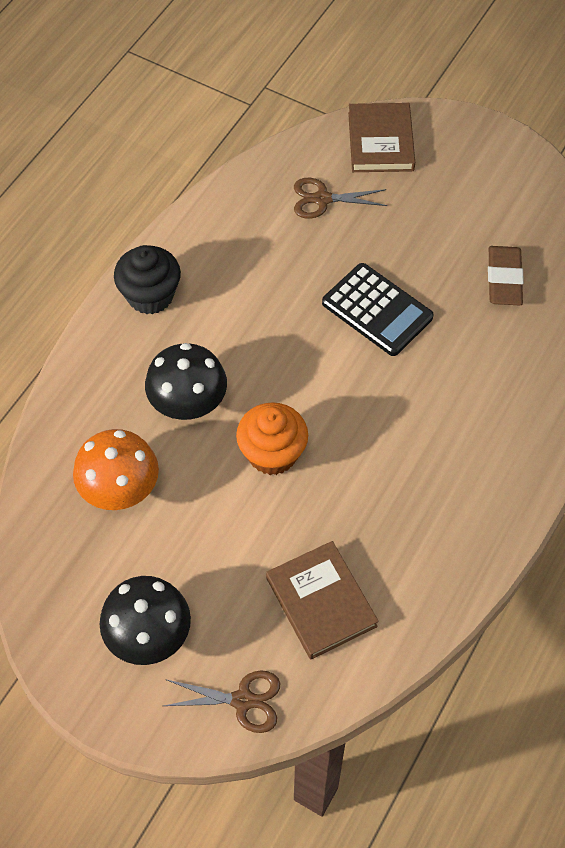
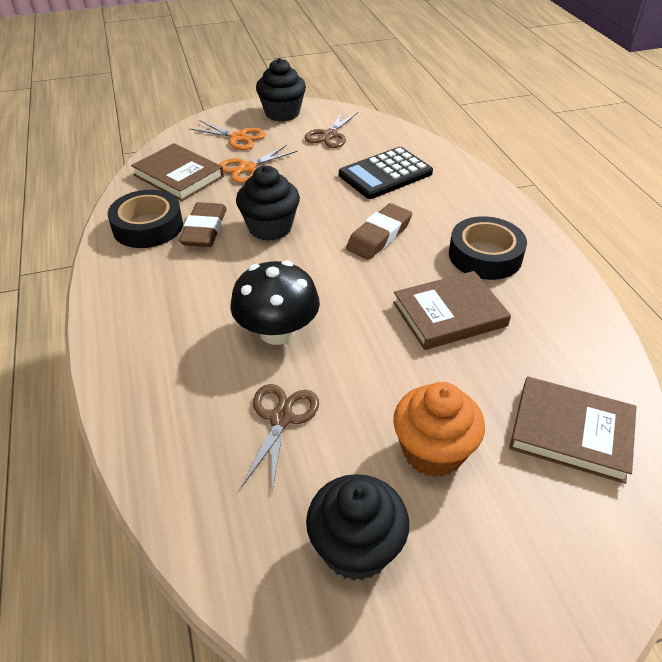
black cupcake: [114,245,181,314] = 1 -> [236,166,300,241] [256,58,306,122] [306,474,409,581] = 3
black mushroom: [99,576,191,665] [145,343,227,420] = 2 -> [230,261,320,345] = 1
black tape: none = 0 -> [108,190,183,248] [449,216,527,280] = 2
brown book: [266,541,379,659] [348,103,415,172] = 2 -> [131,143,224,201] [393,271,511,350] [509,376,637,484] = 3
brown eraser: [488,246,524,305] = 1 -> [179,202,227,247] [346,203,412,260] = 2
orange mushroom: [73,429,159,510] = 1 -> none = 0
orange scissors: none = 0 -> [190,120,266,150] [219,145,298,183] = 2

